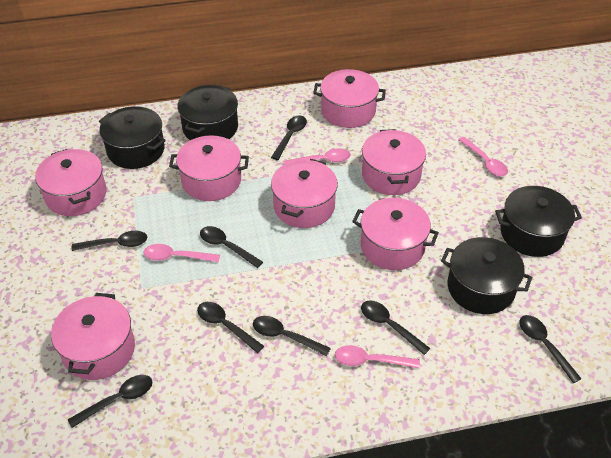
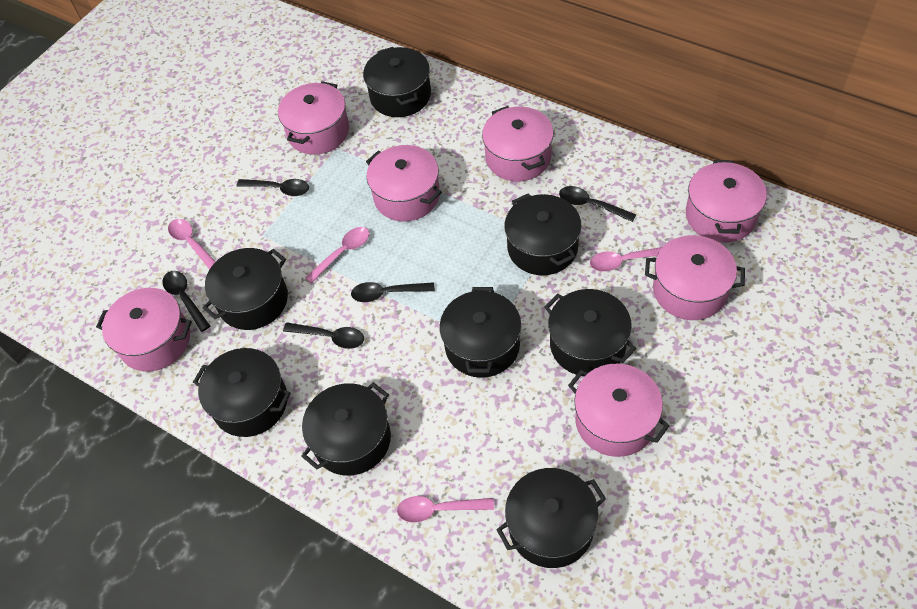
black pot: [99,106,166,169] [178,85,238,140] [441,237,533,314] [495,186,582,257] = 4 -> [193,348,291,437] [202,248,288,330] [301,382,391,476] [363,47,431,117] [440,287,521,378] [496,468,606,568] [504,193,581,275] [545,289,636,377] = 8
black spoon: [68,375,152,428] [72,231,147,251] [197,302,264,353] [200,226,263,268] [253,316,331,356] [271,115,307,160] [361,301,430,355] [519,315,582,383] = 8 -> [162,271,210,332] [237,179,309,196] [283,322,364,349] [351,282,435,302] [559,186,636,222] = 5

